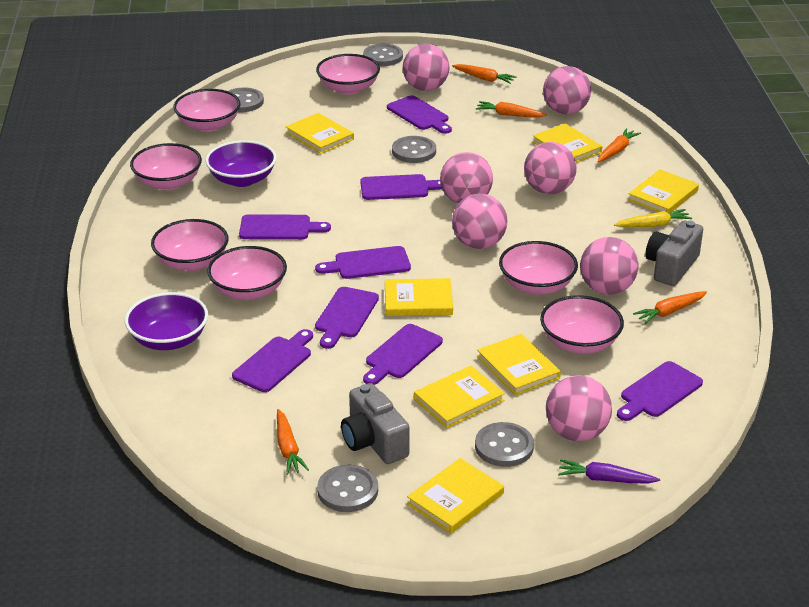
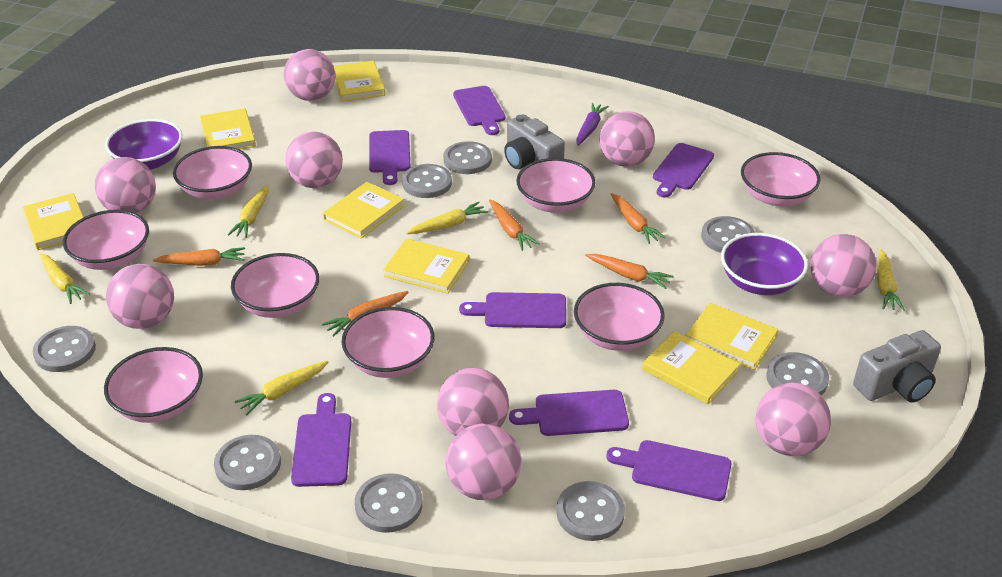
grey button: [228,87,264,112] [317,464,378,512] [363,44,403,66] [392,136,436,163] [475,422,534,467] = 5 -> [33,326,96,372] [214,435,281,490] [355,473,423,533] [402,164,452,198] [443,141,492,174] [556,481,625,541] [701,216,755,253] [766,352,829,395] = 8
pink ball: [403,44,449,91] [440,152,493,204] [452,194,507,249] [524,142,577,194] [543,66,591,115] [546,375,612,441] [580,237,639,295] = 7 -> [95,157,156,214] [106,264,174,329] [284,49,336,101] [285,131,343,188] [437,368,509,436] [446,424,521,500] [600,111,655,167] [756,383,831,456] [810,234,876,297] = 9
pink bowl: [130,143,202,190] [151,219,229,271] [173,89,240,132] [207,246,287,300] [316,54,380,95] [499,241,578,295] [540,295,624,354] = 7 -> [63,210,149,270] [104,347,203,423] [173,146,252,200] [231,253,319,318] [341,307,435,378] [516,158,596,213] [574,283,665,351] [741,152,821,206] = 8
purple cutting board: [232,329,313,392] [239,214,331,240] [315,246,411,279] [315,287,379,349] [360,174,442,200] [363,324,443,385] [387,95,452,134] [617,361,703,421] = 8 -> [291,393,351,487] [369,130,411,185] [453,86,505,135] [459,292,566,328] [509,390,629,436] [606,440,731,501] [653,143,714,198] = 7
yellow carrot: [614,209,692,227] = 1 -> [39,253,90,304] [228,184,269,238] [234,361,328,415] [406,202,488,234] [877,249,905,311] = 5

